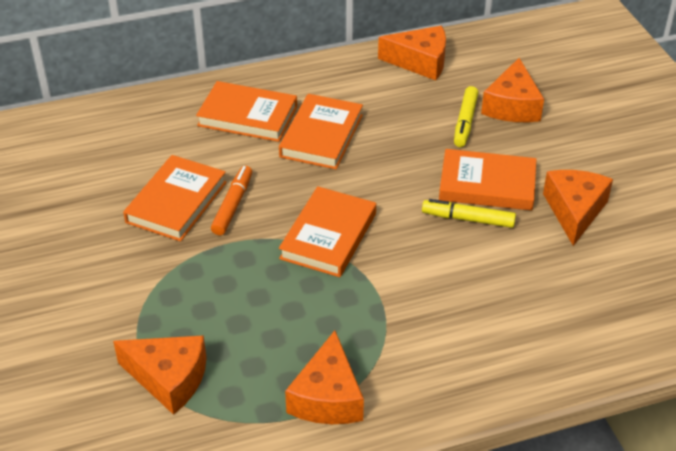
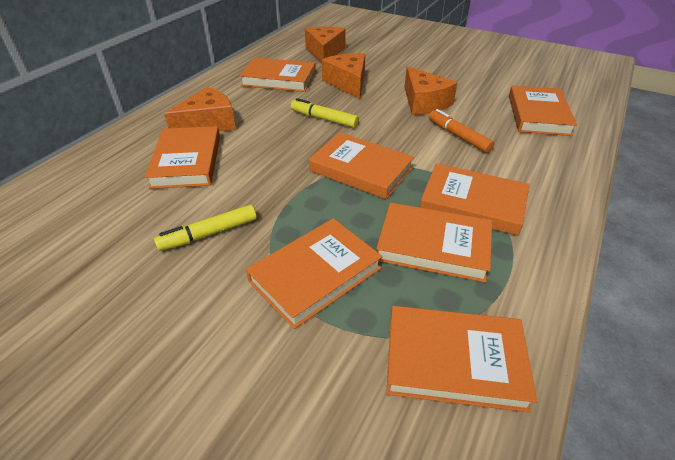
orange book: [123,155,227,242] [196,81,297,142] [279,94,363,169] [279,186,376,277] [439,149,536,211] = 5 -> [145,126,220,189] [239,57,316,92] [246,218,383,329] [309,132,414,199] [376,203,492,283] [386,306,537,413] [420,164,529,236] [509,85,577,136] = 8
orange cheese: [113,335,207,415] [285,330,364,424] [378,26,446,81] [481,58,544,122] [543,170,613,246] = 5 -> [164,87,236,131] [305,26,346,64] [322,53,365,99] [404,66,458,115] = 4

